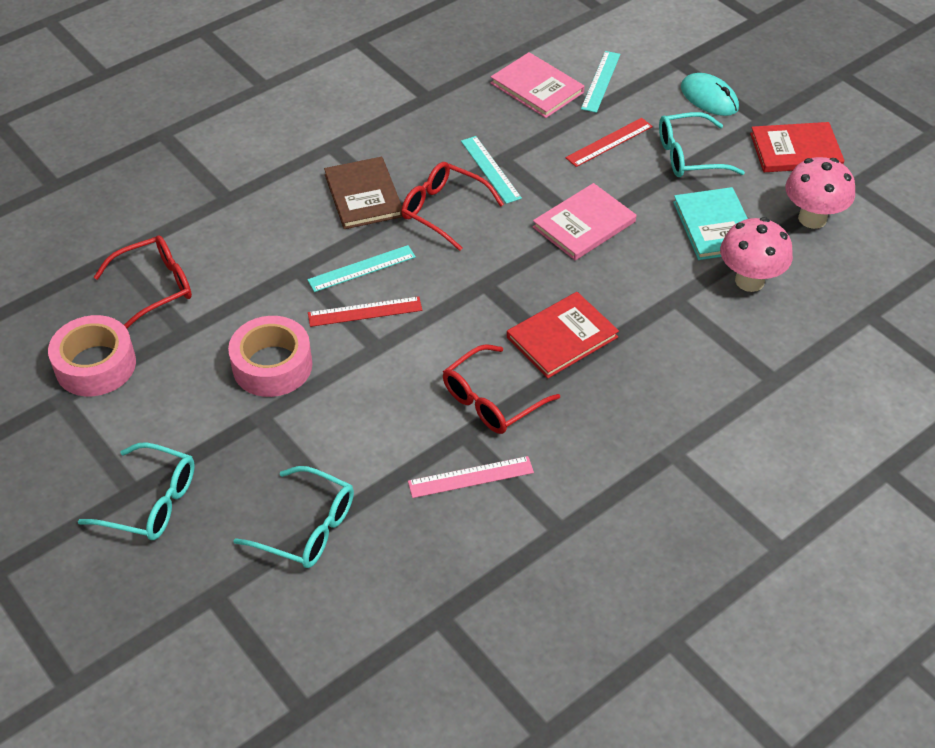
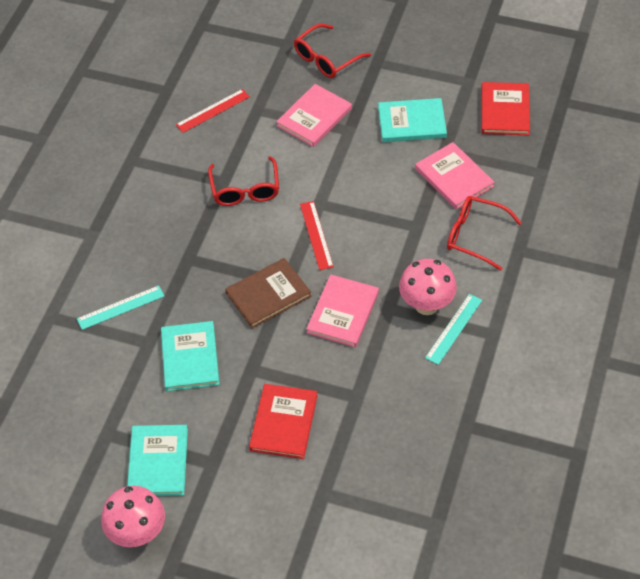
pink book: [491,52,585,118] [533,183,636,260] = 2 -> [276,84,352,147] [306,274,379,347] [415,142,494,209] = 3
pink ruler: [408,456,534,498] = 1 -> none = 0
pink tape: [48,315,136,396] [228,316,313,397] = 2 -> none = 0
turquoise book: [673,187,748,260] = 1 -> [127,425,188,496] [161,321,220,391] [378,98,447,142] = 3
turquoise glasses: [78,442,195,540] [233,466,354,568] [659,112,745,177] = 3 -> none = 0
turquoise mouse: [681,73,739,116] = 1 -> none = 0
turquoise ruler: [307,245,416,292] [461,136,522,204] [581,51,620,113] = 3 -> [77,285,164,330] [425,294,482,365] = 2

